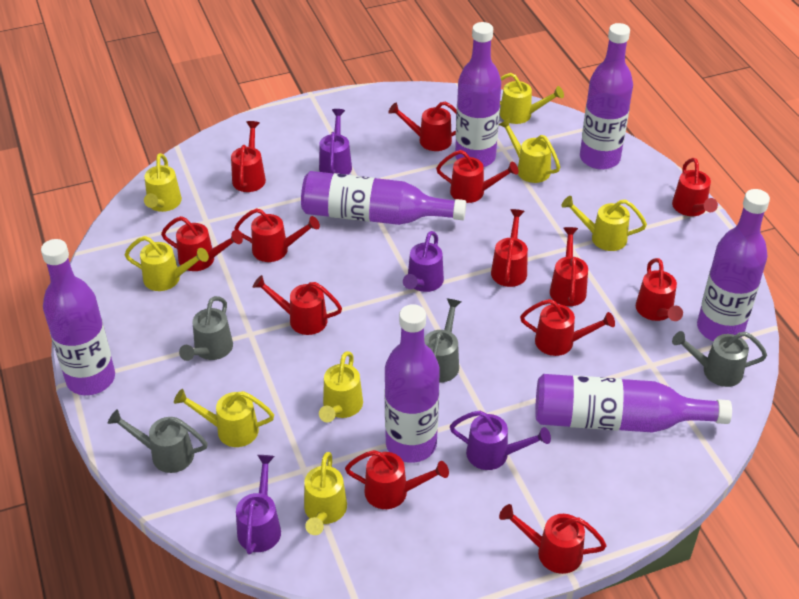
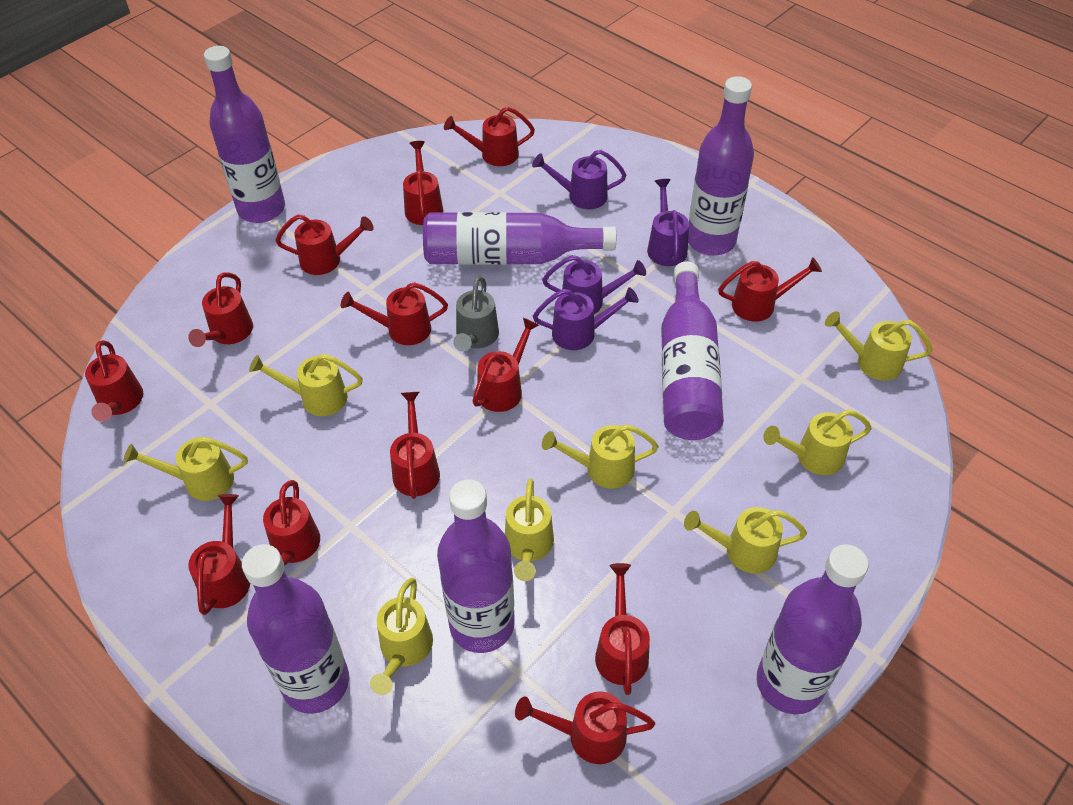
grey watering can: [108,409,208,473] [179,296,233,361] [424,298,461,382] [672,331,767,387] = 4 -> [453,276,499,351] = 1

